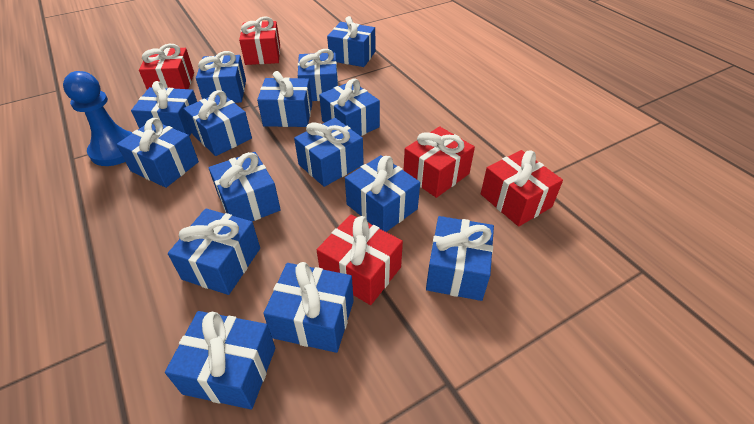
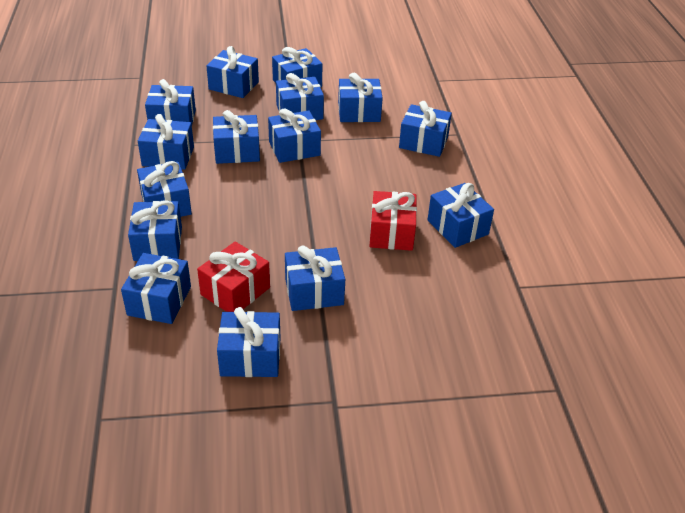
blue pawn: [63,71,132,166] = 1 -> none = 0
red gift: [139,44,194,89] [239,16,280,65] [317,214,403,305] [404,126,475,198] [481,150,563,227] = 5 -> [197,241,270,312] [369,191,417,251] = 2

